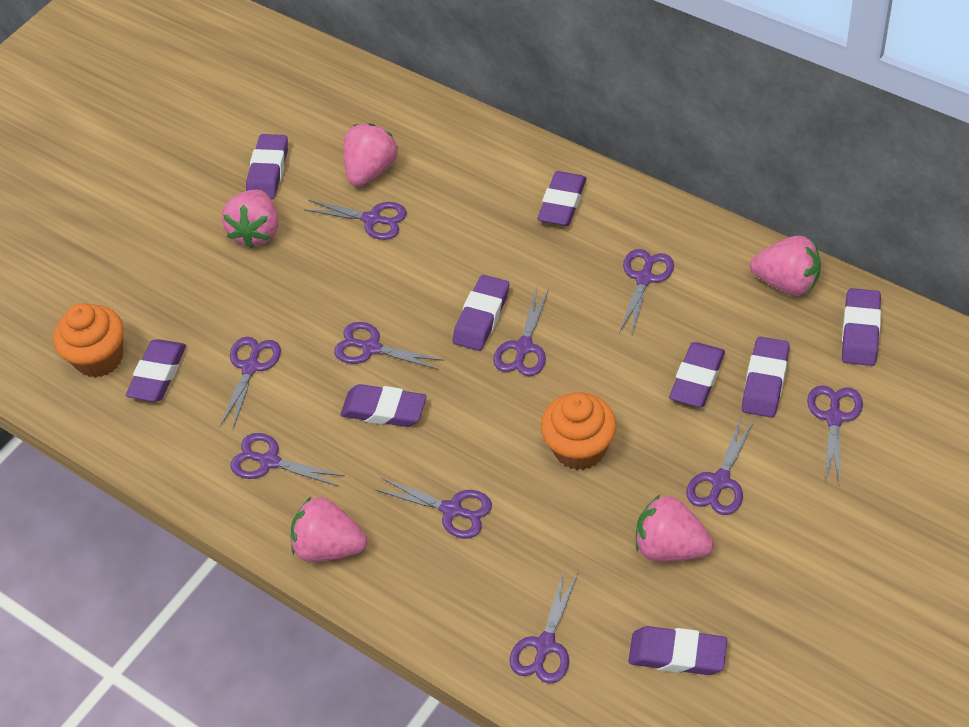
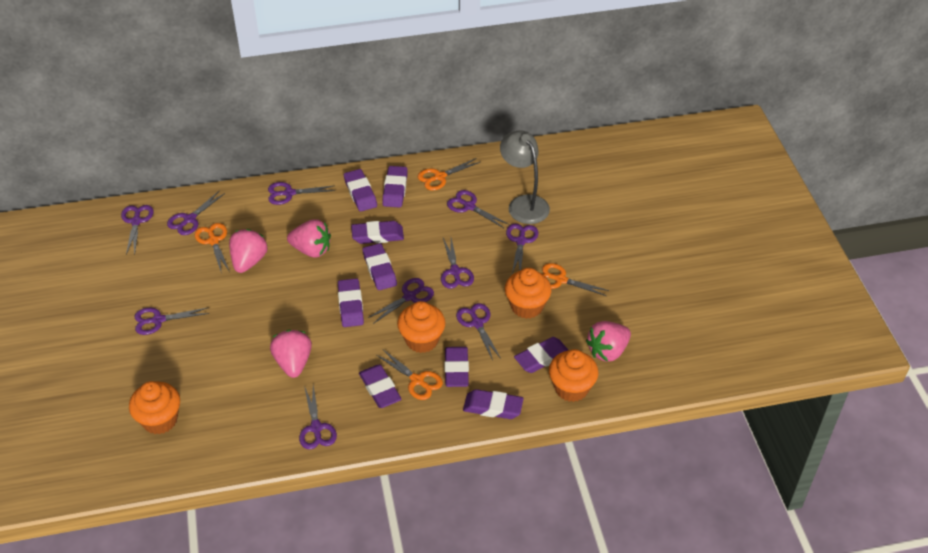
grey lamp: none = 0 -> [500,130,550,224] = 1
orange cupcake: [53,303,124,378] [541,392,616,470] = 2 -> [129,381,180,434] [397,301,445,353] [505,268,552,319] [549,349,598,402] = 4
orange scissors: none = 0 -> [195,223,230,274] [377,350,443,400] [417,158,480,191] [542,263,609,296] = 4
pink strawberry: [222,190,278,248] [291,497,367,562] [344,123,398,186] [636,495,714,562] [750,236,821,296] = 5 -> [229,229,267,273] [270,330,312,378] [287,219,331,257] [586,321,631,362] = 4

